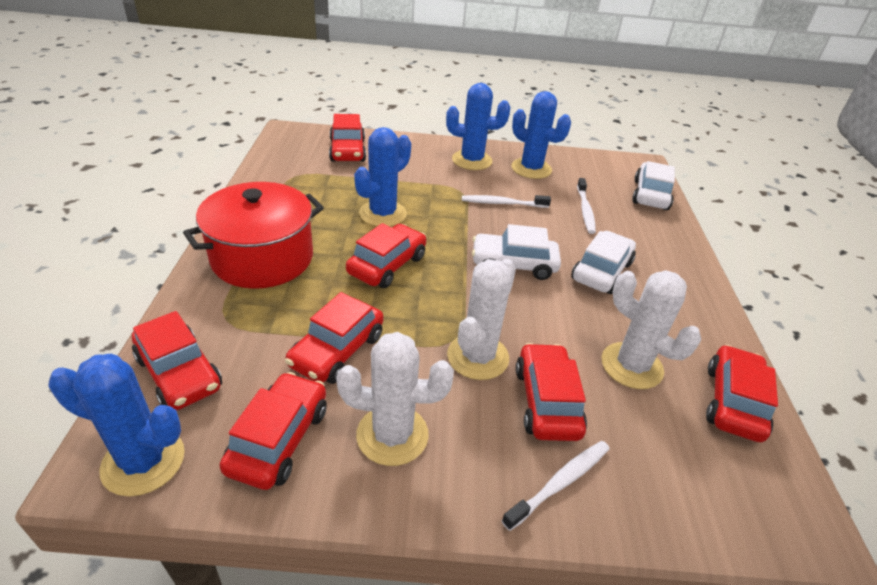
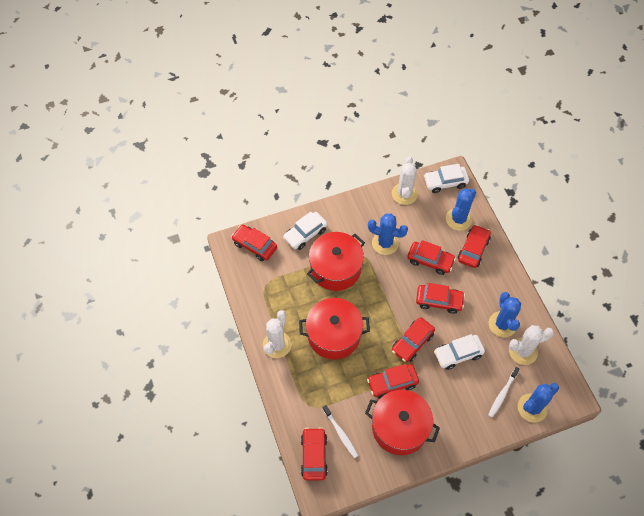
red pot: [183,182,324,289] = 1 -> [299,298,370,360] [307,232,365,291] [365,390,440,455] = 3
white toothbrush: [462,195,551,208] [502,441,610,531] [577,178,596,234] = 3 -> [322,405,358,458] [488,367,520,418] = 2

